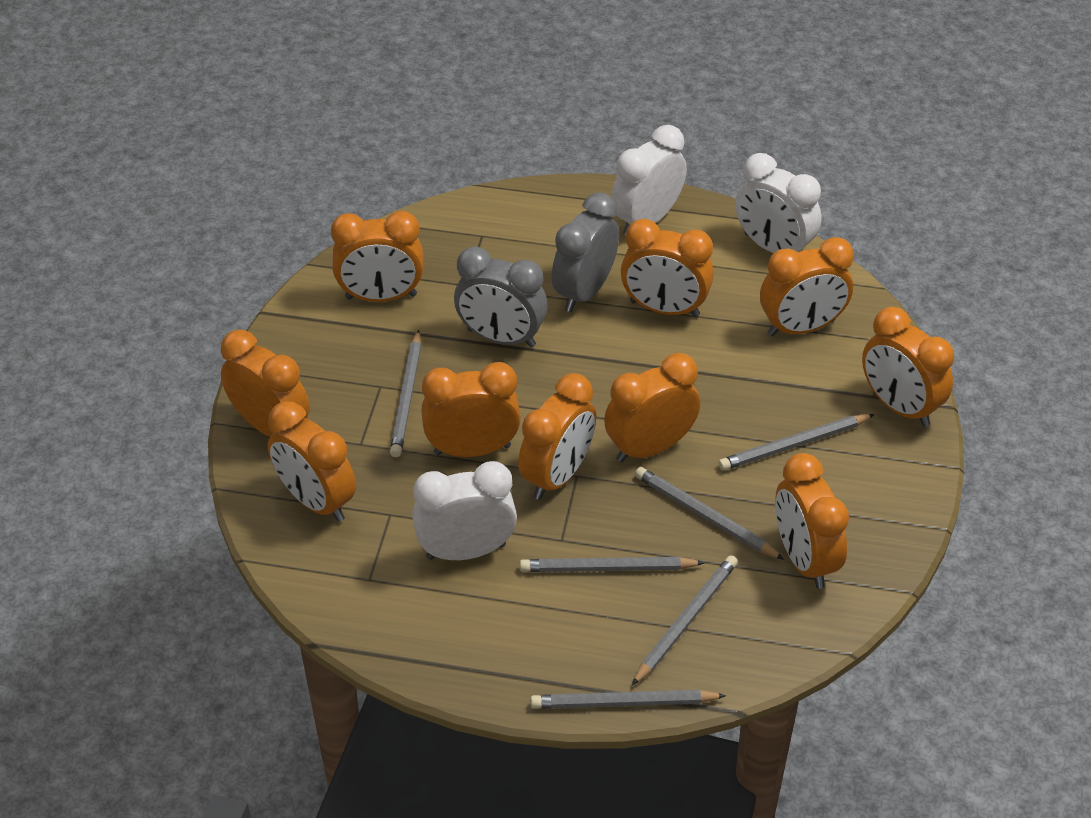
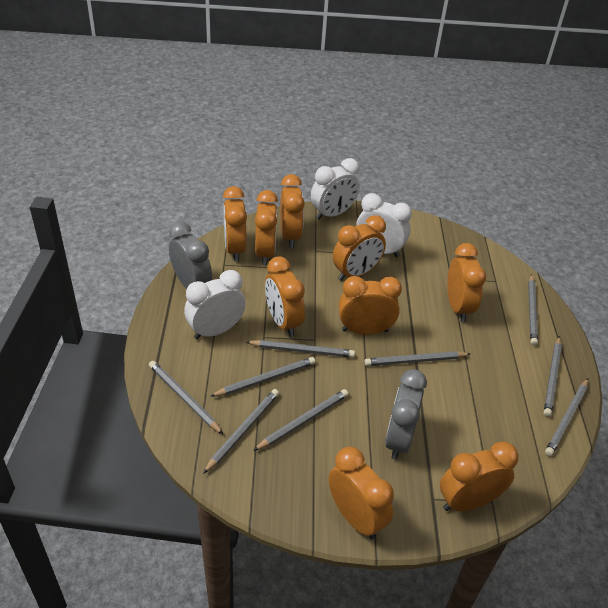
grey pencil: [390,330,421,457] [520,557,704,572] [530,690,726,709] [632,555,738,686] [635,467,784,560] [718,414,875,470] = 6 -> [149,361,223,434] [203,389,279,474] [210,357,316,397] [246,340,355,358] [253,389,348,451] [364,351,470,366] [528,274,538,346] [544,336,562,417] [545,379,588,456] = 9
orange clock: [221,330,310,436] [268,401,356,522] [331,211,424,302] [421,362,521,457] [518,373,596,500] [604,353,700,462] [621,219,714,317] [760,237,854,336] [775,453,849,589] [862,307,954,427] = 10 -> [223,186,247,262] [255,190,278,266] [265,256,305,337] [280,174,305,248] [328,447,394,540] [333,215,386,281] [339,276,402,335] [440,441,519,512] [447,243,486,322] = 9

